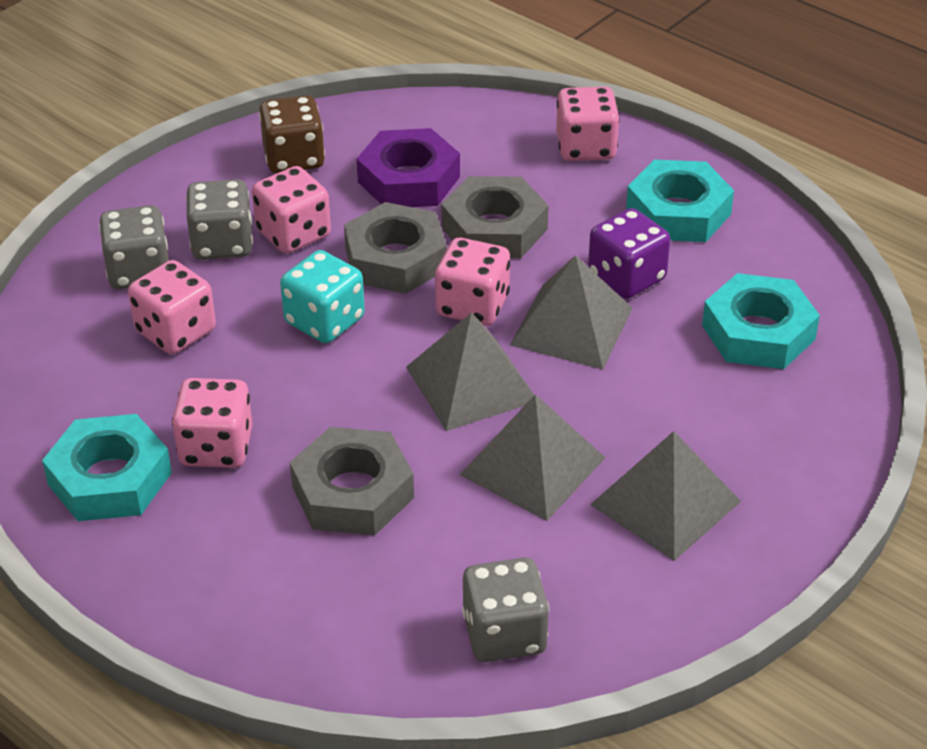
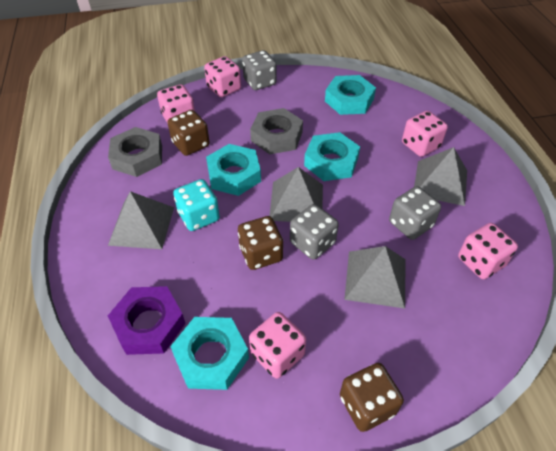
brown dice: [259,95,325,173] = 1 -> [168,110,210,156] [238,216,283,270] [340,363,404,432] = 3
grey nut: [290,427,414,535] [344,202,447,294] [441,176,549,259] = 3 -> [108,127,162,177] [250,108,303,154] = 2
purple dice: [588,208,670,299] = 1 -> none = 0
turquoise nut: [42,414,172,521] [626,159,734,242] [702,273,820,369] = 3 -> [170,317,249,390] [206,144,261,196] [304,132,360,181] [325,75,376,115] = 4

